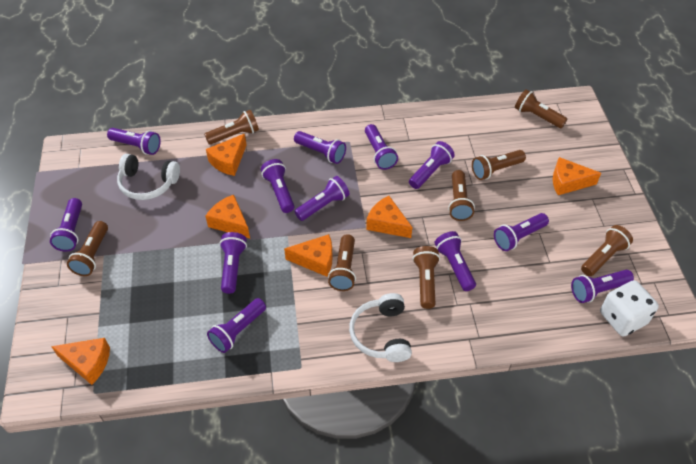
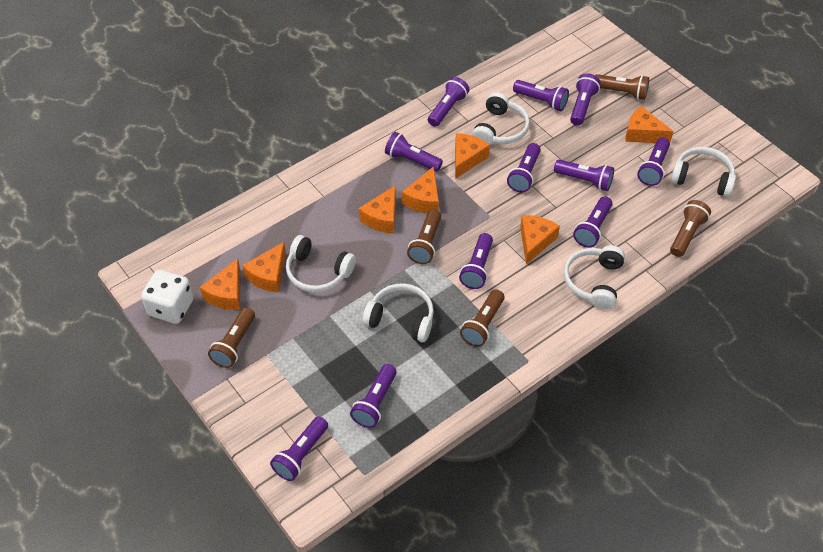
brown flashlight: [67,221,108,276] [204,110,259,145] [328,234,356,291] [412,246,440,309] [448,170,475,221] [472,150,526,180] [515,89,567,128] [581,225,633,276] = 8 -> [208,307,255,368] [407,210,441,264] [460,289,505,347] [595,74,649,100] [670,200,711,257] = 5
orange cheese: [51,338,110,385] [206,134,246,176] [206,195,250,238] [284,234,333,277] [366,196,412,238] [553,157,601,195] = 6 -> [200,258,240,310] [242,242,286,293] [359,185,396,233] [402,166,439,213] [455,133,490,179] [520,215,560,265] [625,106,674,143] = 7
purple flashlight: [50,198,82,252] [107,128,161,155] [207,298,266,353] [220,232,247,294] [261,159,294,213] [294,131,346,164] [294,176,350,221] [365,124,398,170] [409,141,455,189] [435,231,476,291] [494,213,549,251] [571,270,634,303] = 12 -> [270,416,328,481] [350,364,397,428] [385,132,443,172] [428,77,470,127] [459,233,493,289] [507,143,541,192] [513,80,569,111] [554,159,614,191] [570,73,601,126] [573,197,613,248] [637,137,670,186] = 11
white headphones: [117,154,180,200] [349,293,412,362] = 2 -> [286,235,356,292] [362,283,434,342] [472,92,530,145] [564,245,625,309] [671,147,736,197] = 5

